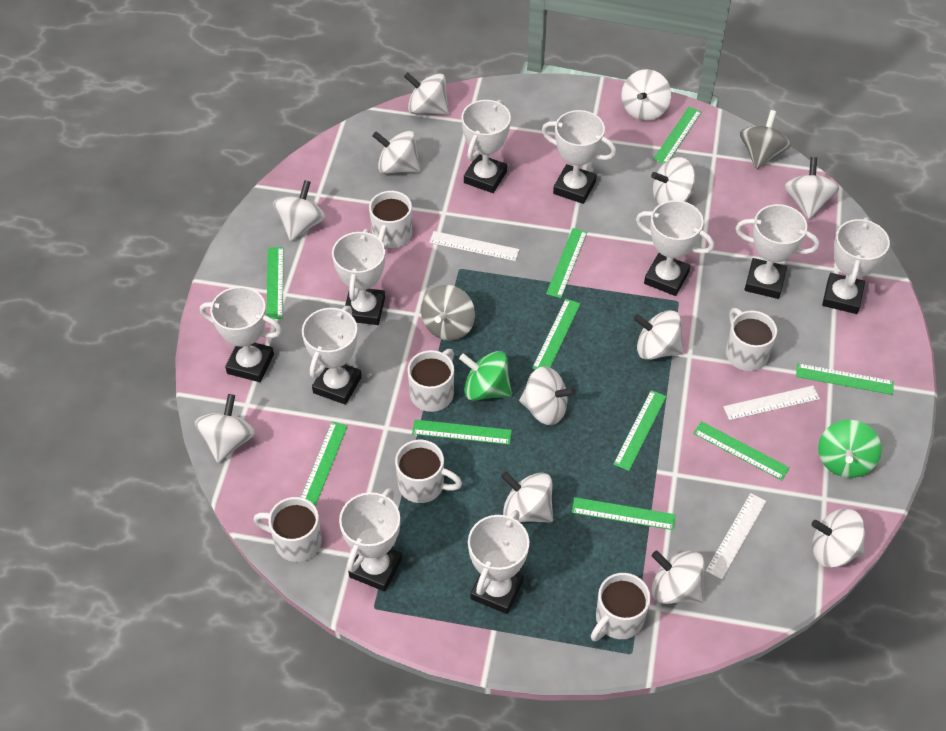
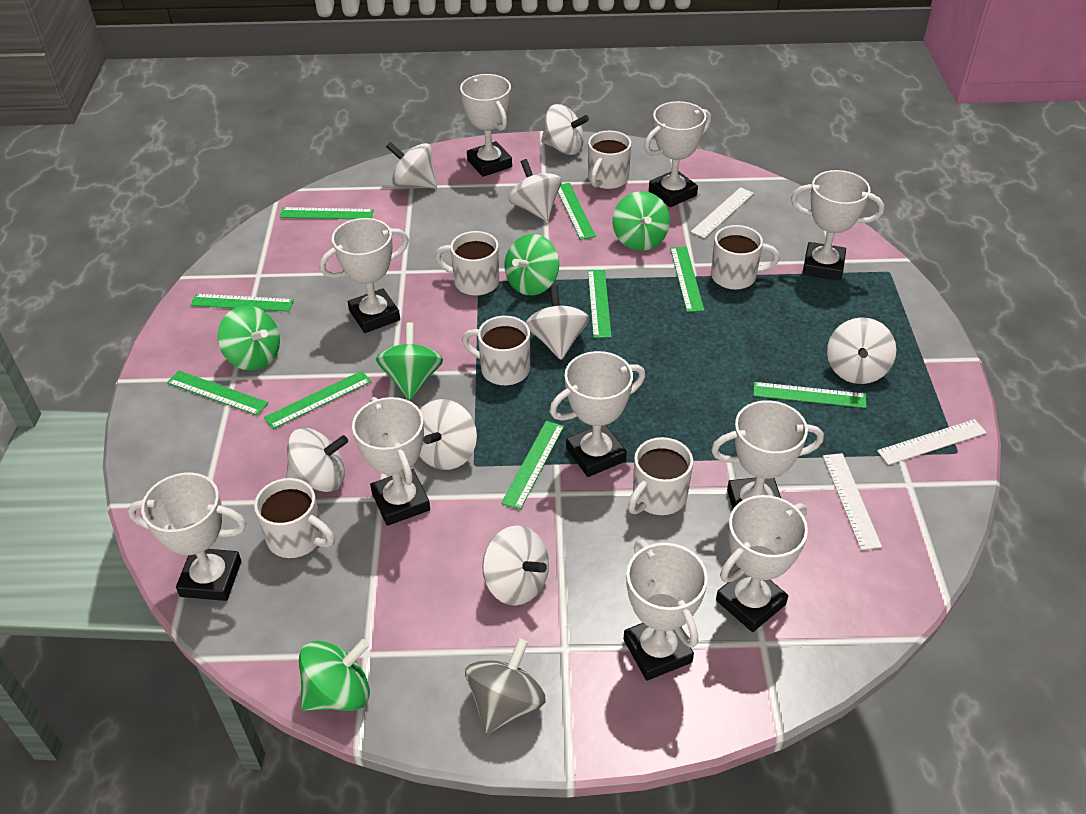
green ruler: [266,247,284,319] [301,422,348,507] [412,420,512,445] [532,299,580,370] [546,228,587,298] [572,497,675,530] [613,390,666,471] [653,107,702,164] [693,421,790,480] [796,363,894,395] = 10 -> [167,371,268,416] [191,294,294,312] [264,371,371,429] [279,207,374,219] [501,421,564,510] [558,183,596,240] [588,270,612,338] [670,246,704,312] [753,382,866,408] = 9
green spinning top: [459,351,512,401] [818,420,882,478] = 2 -> [217,306,280,371] [299,639,370,711] [376,323,443,400] [504,234,559,295] [612,191,670,251] = 5
grey spinning top: [421,285,475,341] [740,110,791,169] = 2 -> [465,638,546,734] = 1
white spinning top: [195,394,255,463] [273,180,326,241] [373,131,421,174] [404,72,449,115] [501,472,553,523] [519,366,576,425] [621,69,671,121] [634,310,684,360] [651,157,695,205] [651,551,705,604] [785,157,839,220] [811,509,865,568] = 12 -> [286,428,348,492] [386,142,437,188] [419,399,477,470] [482,525,549,606] [509,159,561,221] [526,285,589,360] [541,104,589,155] [827,317,896,384] = 8

